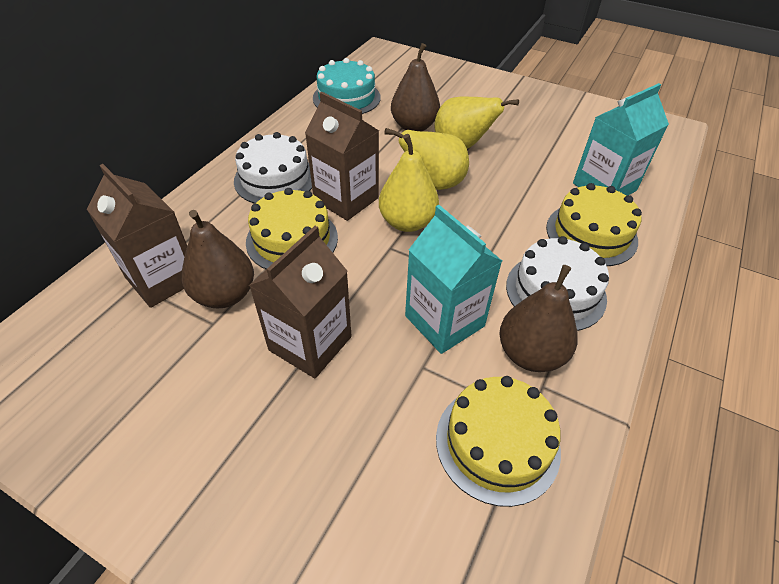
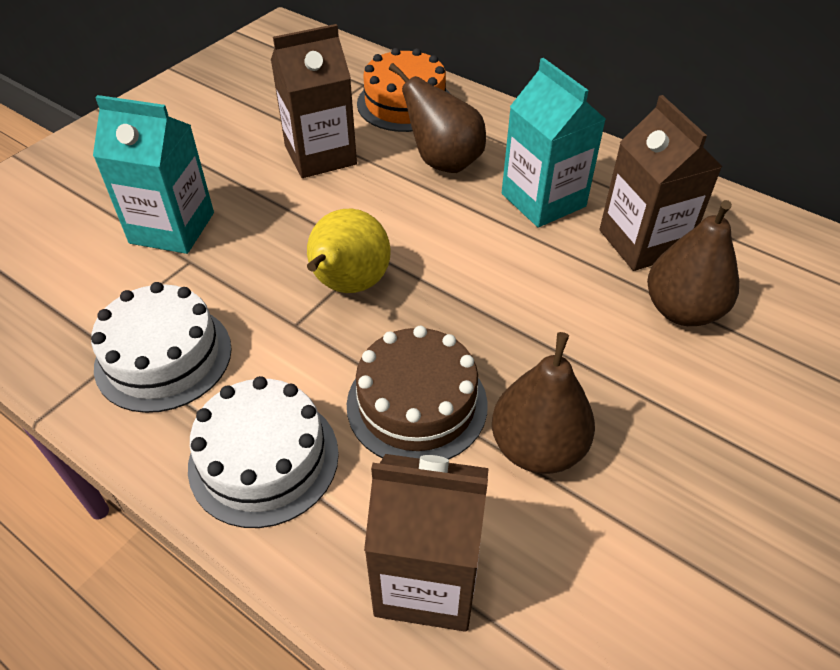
brown cake: none = 0 -> [347,326,488,460] = 1
orange cake: none = 0 -> [357,48,450,132] = 1
turquoise cake: [313,58,381,114] = 1 -> none = 0
yellow cake: [246,188,338,269] [436,376,561,507] [546,183,642,266] = 3 -> none = 0
yellow pear: [379,134,439,232] [385,128,469,190] [434,97,519,149] = 3 -> [307,208,391,293] = 1

